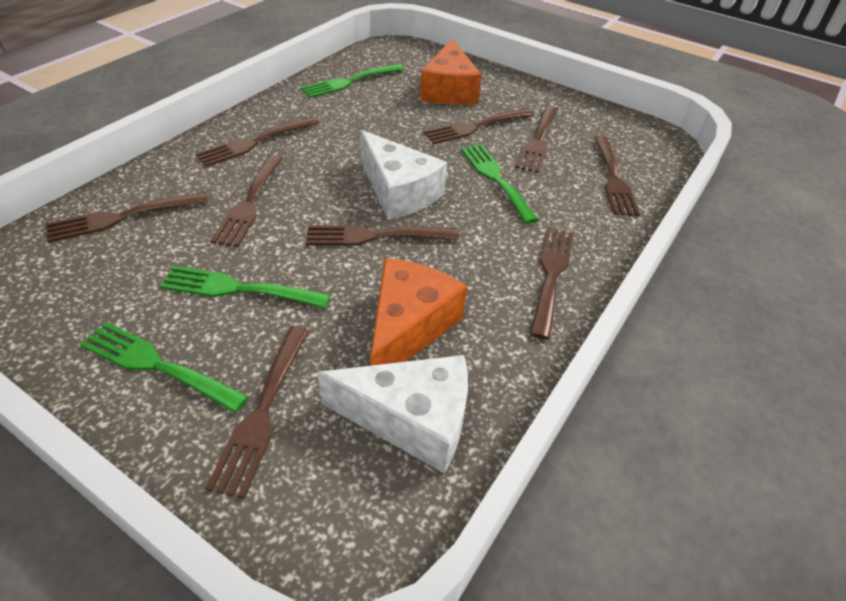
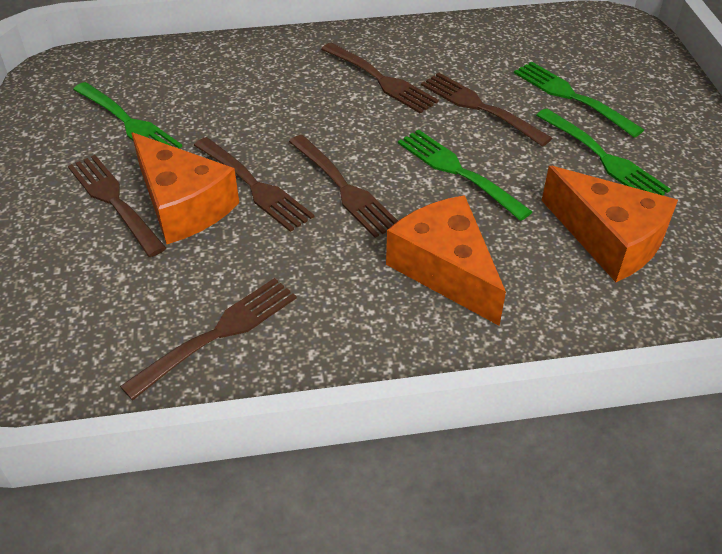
brown fork: [46,192,208,243] [195,116,319,167] [206,326,309,499] [211,155,283,247] [306,225,459,246] [423,108,534,144] [515,106,558,173] [530,227,574,340] [594,136,640,216] = 9 -> [68,155,166,257] [120,278,297,400] [194,137,314,232] [289,135,398,238] [321,43,439,114] [421,73,552,147] = 6
orange cheese: [370,258,468,366] [420,38,482,105] = 2 -> [131,132,239,244] [386,195,506,326] [541,166,678,282] = 3
white cheese: [317,355,468,474] [360,130,447,220] = 2 -> none = 0

